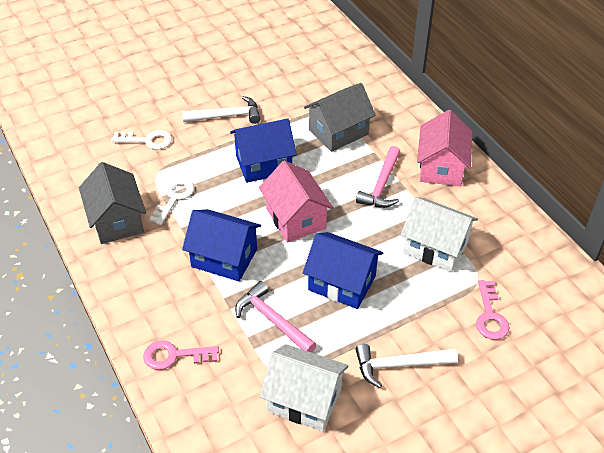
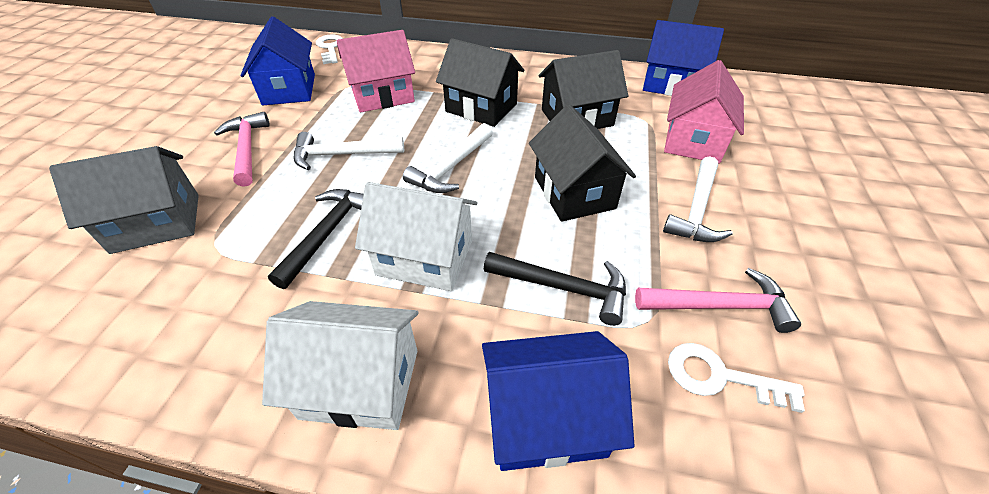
black hammer: none = 0 -> [268,189,364,289] [484,252,626,326] = 2
black house: none = 0 -> [436,38,524,127] [529,104,636,222] [539,50,628,129] = 3
grey house: [79,162,146,244] [304,83,376,152] = 2 -> [49,146,199,254] = 1
pink key: [143,340,219,370] [476,280,509,340] = 2 -> none = 0
white hammer: [182,96,261,124] [355,344,458,388] = 2 -> [294,132,404,170] [403,123,493,193] [663,156,732,242] = 3

